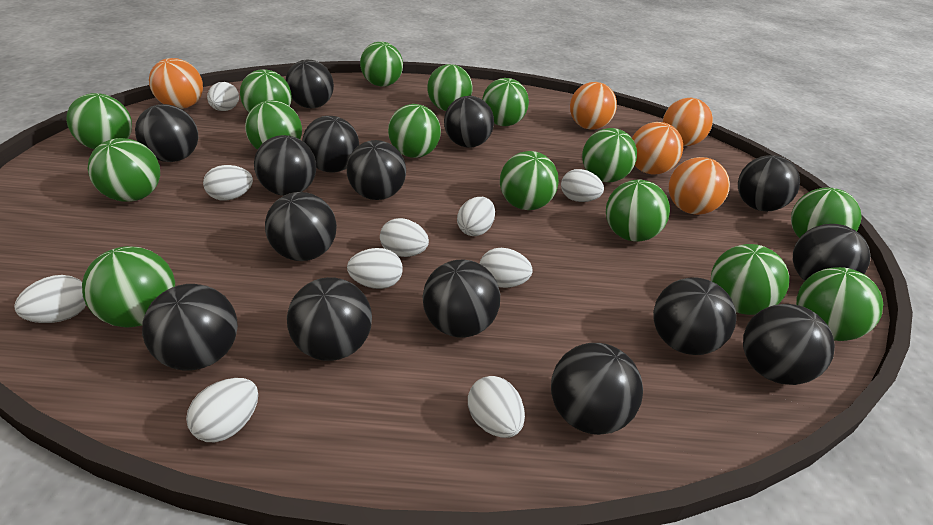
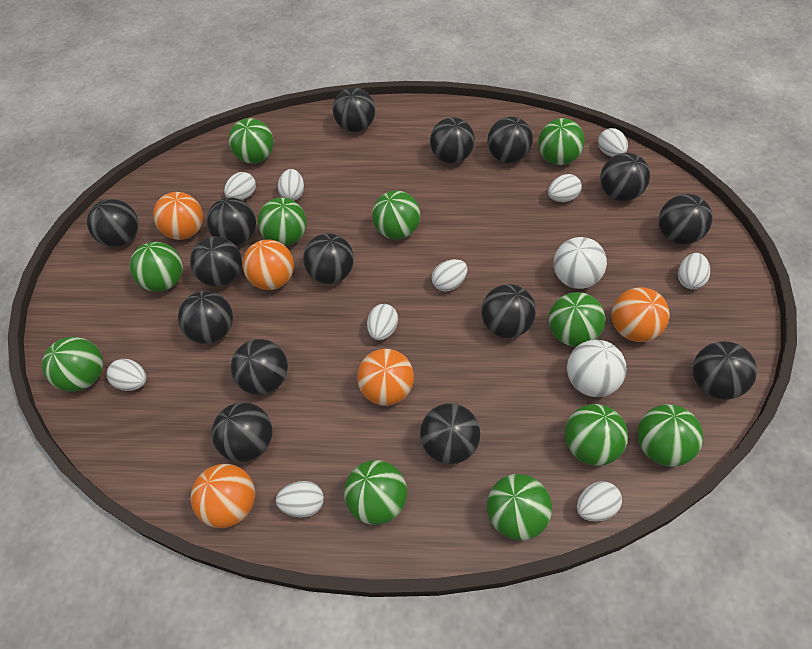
green ball: [66,93,132,149] [82,246,175,327] [88,138,160,202] [240,69,292,112] [245,100,302,150] [360,42,403,87] [388,104,441,158] [427,64,473,111] [482,78,529,126] [500,151,559,210] [582,128,637,182] [606,180,670,242] [711,244,789,315] [791,188,862,238] [796,267,883,341] = 15 -> [42,337,103,392] [130,242,183,292] [229,118,273,163] [258,198,306,246] [344,460,407,525] [372,190,420,239] [487,474,552,541] [538,118,585,165] [549,292,605,347] [565,404,628,466] [637,404,703,466] = 11
white ball: none = 0 -> [554,237,607,289] [567,340,626,397] = 2

